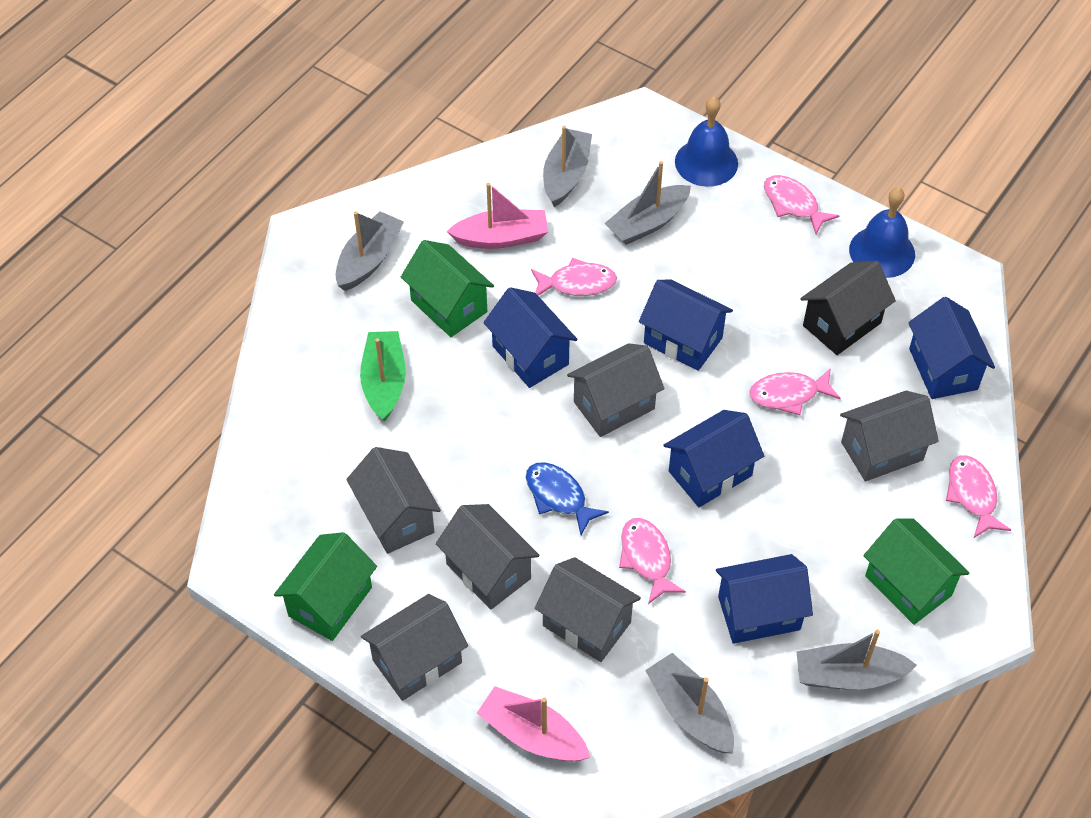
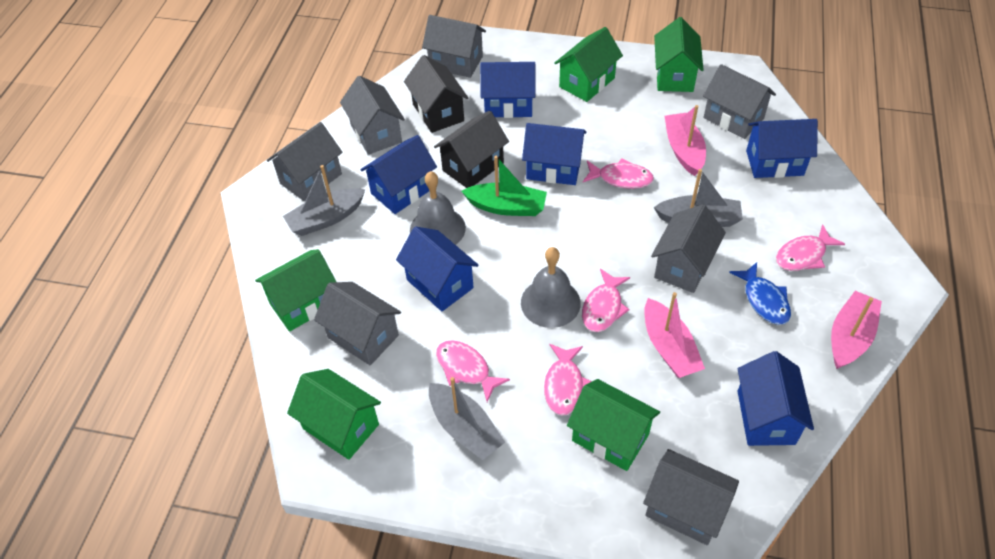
black house: [800,261,896,355] = 1 -> [404,55,468,133] [434,111,509,188] = 2
blue bell: [675,96,738,187] [849,187,915,278] = 2 -> none = 0
blue house: [483,287,578,388] [639,279,733,371] [663,410,764,507] [716,554,813,644] [908,297,995,399] = 5 -> [360,135,437,214] [396,226,479,312] [480,62,535,118] [522,123,586,185] [738,351,814,446] [746,119,818,178] = 6
green house: [274,532,377,641] [401,240,494,337] [864,518,970,625] = 3 -> [255,249,336,332] [287,369,381,460] [554,27,623,102] [567,379,660,471] [654,17,704,92] = 5
grey bell: none = 0 -> [410,171,466,245] [521,247,581,328] = 2
grey boat: [335,211,404,291] [543,126,592,207] [605,161,691,245] [645,653,734,753] [796,630,917,690] = 5 -> [283,165,365,236] [429,377,505,460] [654,169,743,227] = 3
grey house: [346,447,441,554] [361,594,468,701] [436,504,539,610] [535,557,641,662] [567,343,664,437] [840,391,939,481] = 6 -> [267,122,343,202] [314,282,401,365] [340,76,405,155] [422,15,486,78] [643,449,739,545] [651,204,726,293] [703,64,776,139] = 7
pink boat: [447,183,549,249] [477,686,590,762] = 2 -> [644,292,705,378] [664,105,706,176] [831,291,882,369] = 3

